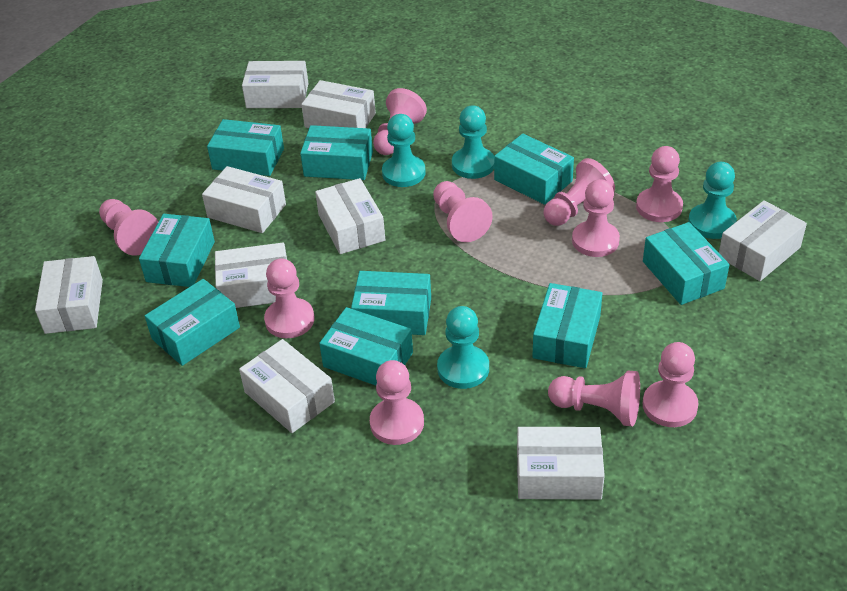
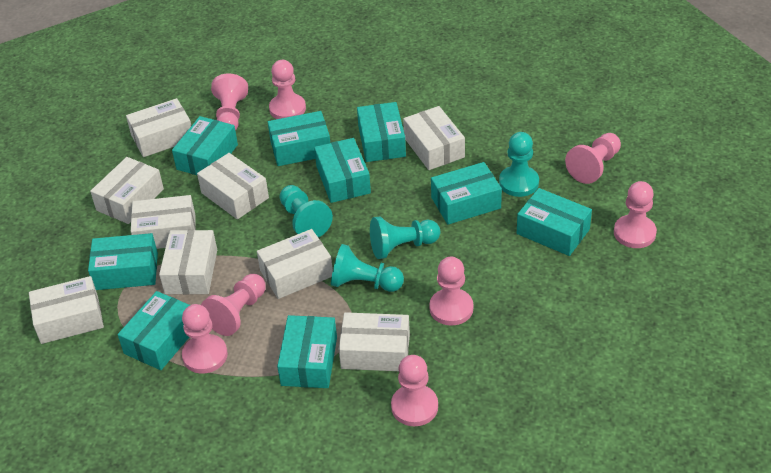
pink pawn: [99,199,158,256] [264,258,314,338] [370,360,424,445] [373,88,427,155] [433,181,493,242] [543,158,615,226] [548,371,640,427] [572,179,620,257] [636,146,683,222] [643,342,699,427] = 10 -> [182,304,228,373] [201,274,266,336] [211,73,248,131] [269,60,306,119] [391,355,438,426] [429,257,473,326] [565,133,621,184] [614,181,657,248] = 8

